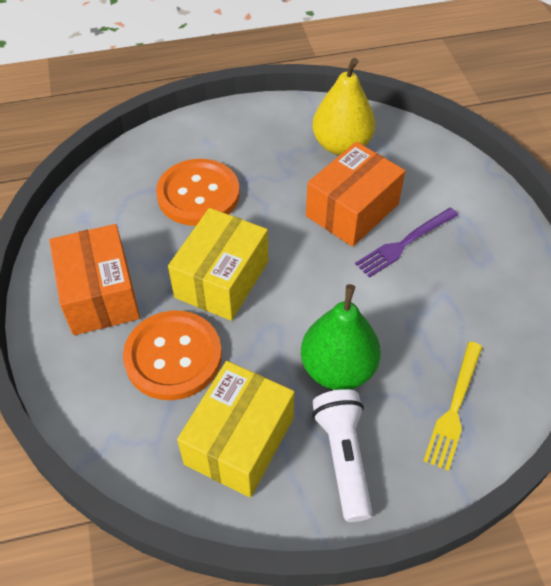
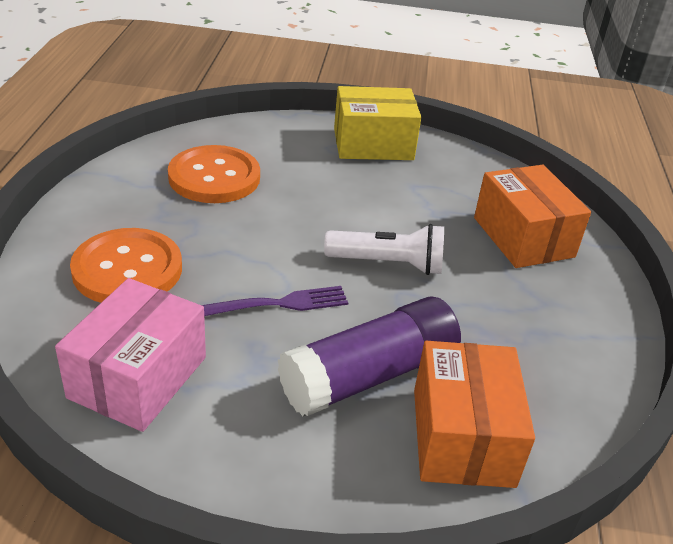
green pear: [301,284,381,390] = 1 -> none = 0
pink box: none = 0 -> [55,278,206,432] = 1
purple glue stick: none = 0 -> [278,296,461,416] = 1
yellow box: [168,208,268,321] [177,361,295,498] = 2 -> [334,86,421,160] = 1
yellow fork: [424,342,482,471] = 1 -> none = 0
yellow pear: [312,58,375,155] = 1 -> none = 0

